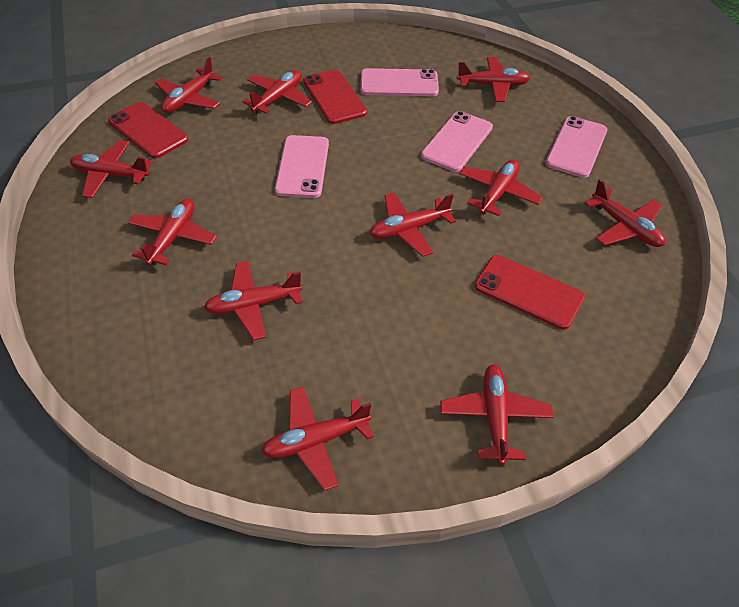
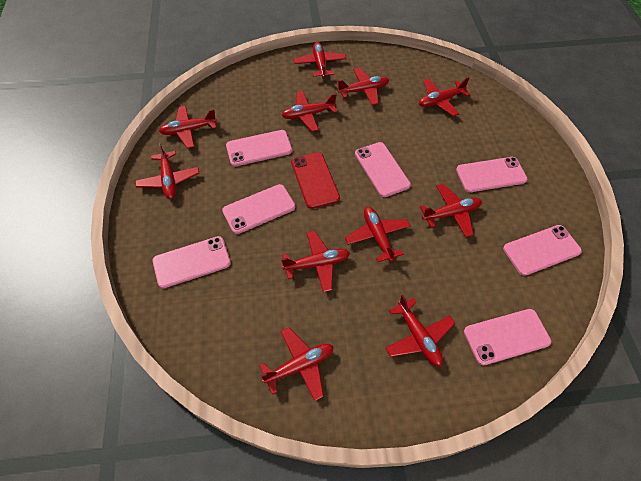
pink phone: [275,135,329,198] [361,68,439,96] [421,111,493,172] [546,116,608,178] = 4 -> [153,236,231,288] [222,184,295,234] [226,130,292,166] [355,142,411,197] [456,157,527,192] [464,309,551,365] [503,225,582,276] = 7
red phone: [108,102,188,158] [303,70,367,124] [474,255,585,330] = 3 -> [291,152,340,209] = 1

